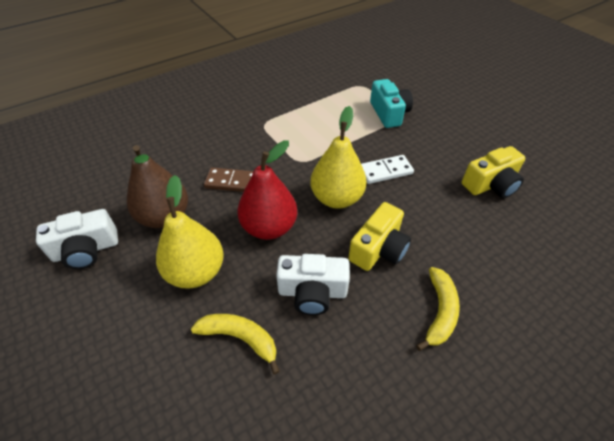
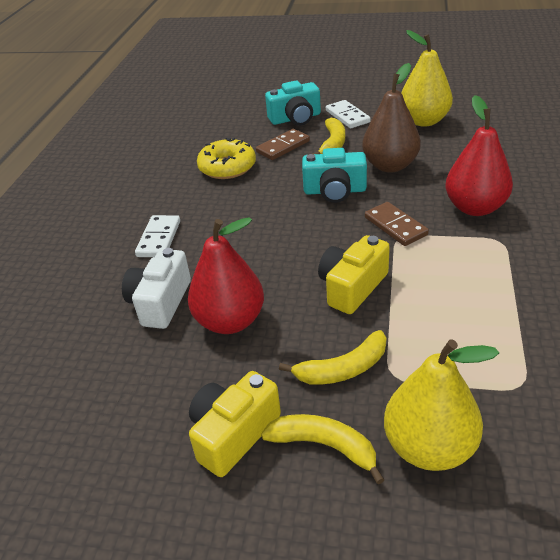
brown domino: [204,167,253,192] = 1 -> [256,129,310,160] [365,202,429,246] = 2
red pear: [237,140,297,240] = 1 -> [188,217,264,334] [446,95,513,216] = 2
turquoise camera: [370,79,413,128] = 1 -> [265,81,321,126] [302,148,367,203] = 2
white camera: [36,209,118,269] [276,254,350,315] = 2 -> [122,248,191,329] = 1
white domino: [361,155,414,184] = 1 -> [135,215,180,257] [326,100,371,129] = 2
yellow banana: [191,314,280,374] [416,267,460,351] = 2 -> [261,414,385,484] [279,330,386,385] [312,118,345,154] = 3
yellow donut: none = 0 -> [197,138,256,179] = 1

